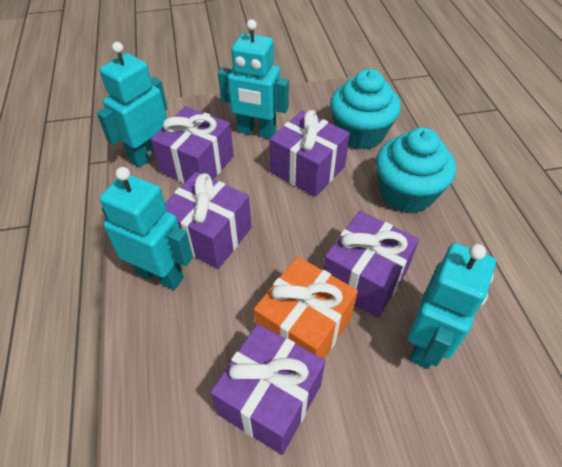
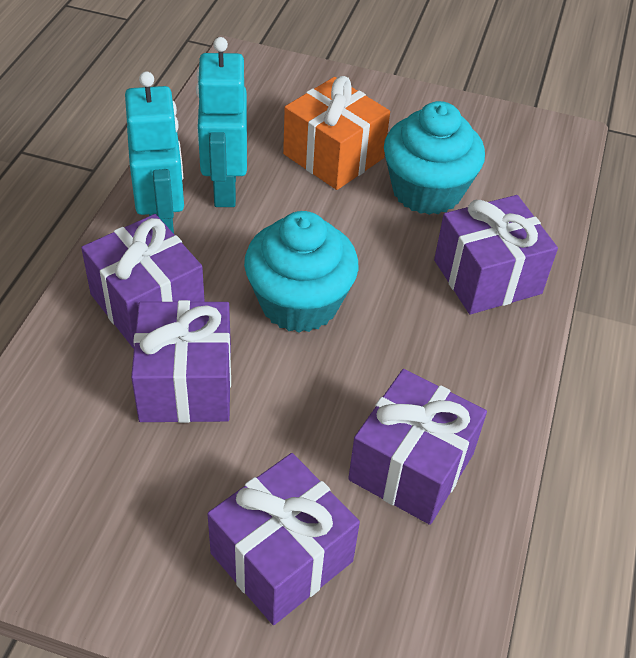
turquoise robot: [97,42,168,168] [100,167,193,290] [218,19,289,139] [408,243,496,369] = 4 -> [125,71,184,234] [196,37,247,207] = 2

